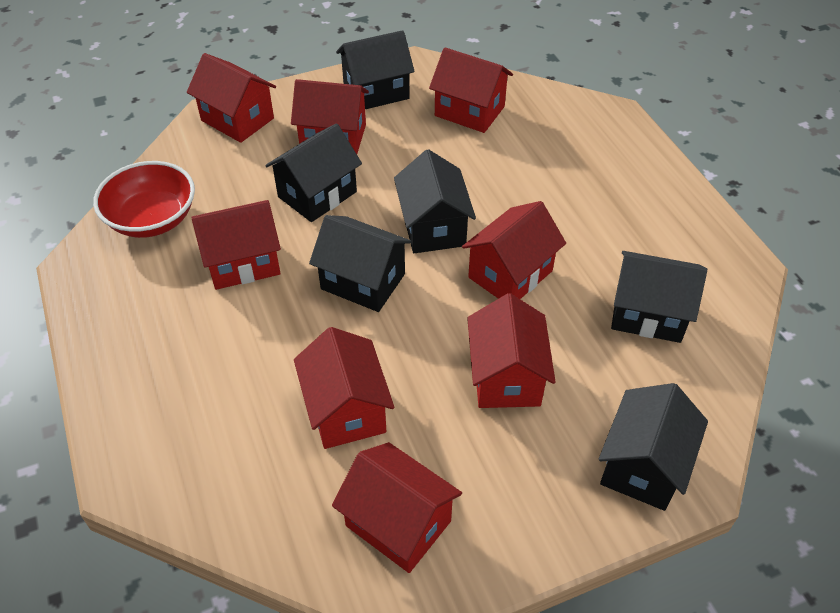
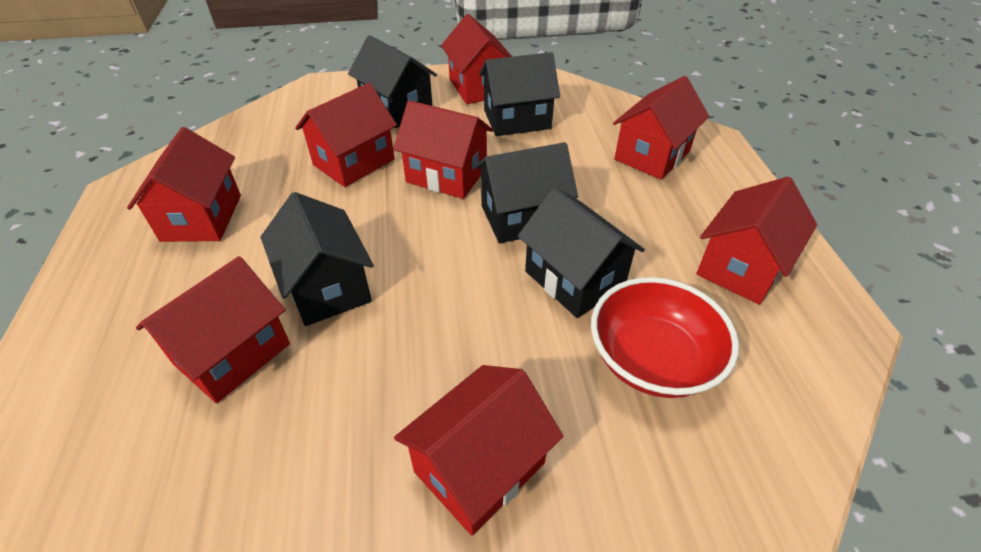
black house: [265,123,362,222] [309,215,412,312] [336,30,415,109] [394,149,476,253] [599,383,708,511] [611,251,707,343] = 6 -> [260,192,374,326] [348,35,437,128] [475,142,578,243] [479,52,560,136] [518,187,645,318] = 5

